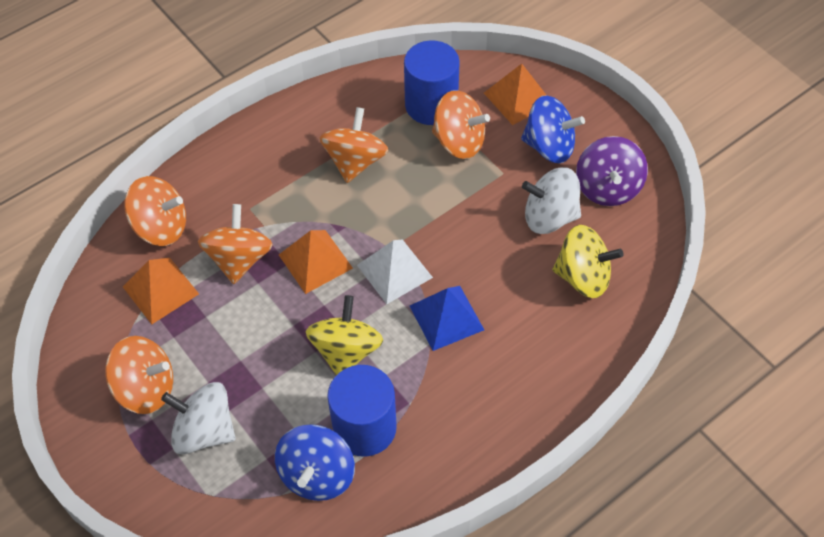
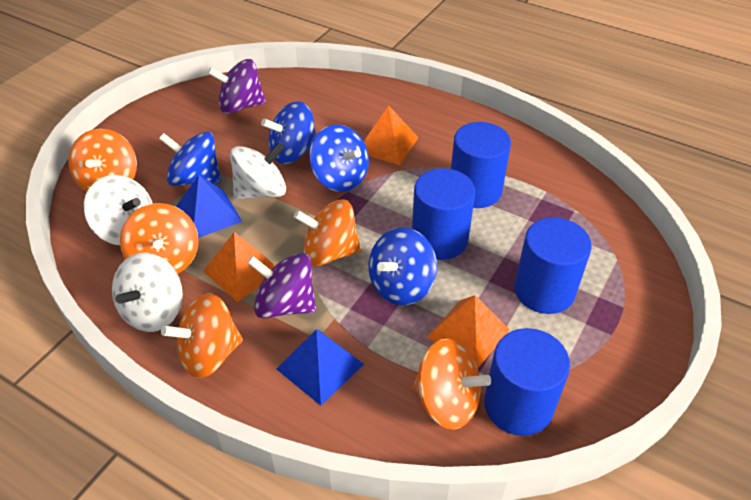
blue cylinder: [327,365,397,457] [404,40,460,125] = 2 -> [412,168,475,260] [451,122,511,208] [484,328,570,436] [514,217,592,314] = 4
blue pyramid: [410,286,484,351] = 1 -> [176,175,242,238] [276,329,364,406] = 2
blue spinning top: [275,424,355,501] [521,95,585,164] = 2 -> [159,132,221,186] [261,101,316,164] [310,124,369,192] [369,228,437,305] = 4
purple spinning top: [576,136,648,206] = 1 -> [208,59,266,114] [247,253,316,318] = 2
white pyramid: [357,239,433,304] = 1 -> none = 0
white spinning top: [161,382,235,454] [522,167,581,234] = 2 -> [84,175,153,245] [112,252,183,332] [230,143,286,200] = 3
yellow spinning top: [306,295,383,375] [552,225,624,298] = 2 -> none = 0

